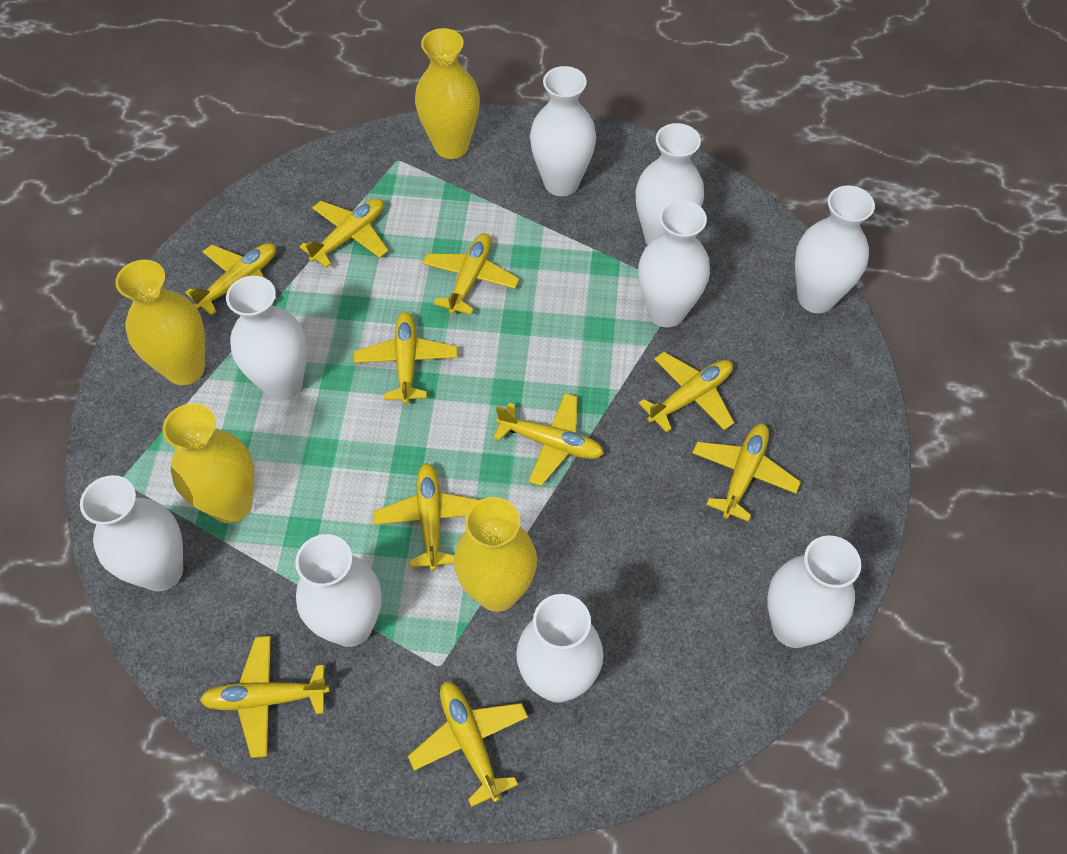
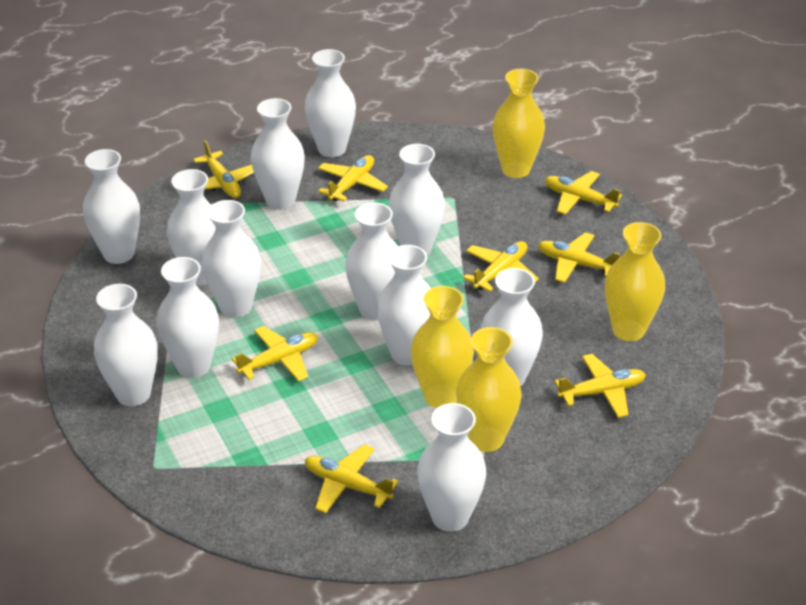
white vase: [80,475,183,591] [226,276,307,401] [295,534,382,647] [516,594,603,703] [530,66,596,196] [636,123,704,245] [638,200,710,327] [767,535,861,648] [795,186,875,313] = 9 -> [83,149,140,264] [94,284,158,406] [157,257,219,378] [167,169,216,285] [202,200,261,318] [251,98,305,210] [305,49,356,157] [345,202,398,321] [377,245,431,365] [389,144,445,255] [417,403,486,532] [481,268,543,387] = 12
yellow plane: [185,243,277,315] [200,636,330,758] [299,198,388,268] [354,312,458,404] [373,463,479,571] [408,681,528,807] [422,233,519,315] [493,393,604,486] [638,352,734,433] [692,424,801,522] = 10 -> [193,140,254,198] [232,326,318,382] [305,444,399,513] [318,155,388,202] [463,241,539,292] [538,232,621,283] [545,171,622,215] [554,354,646,418] = 8

